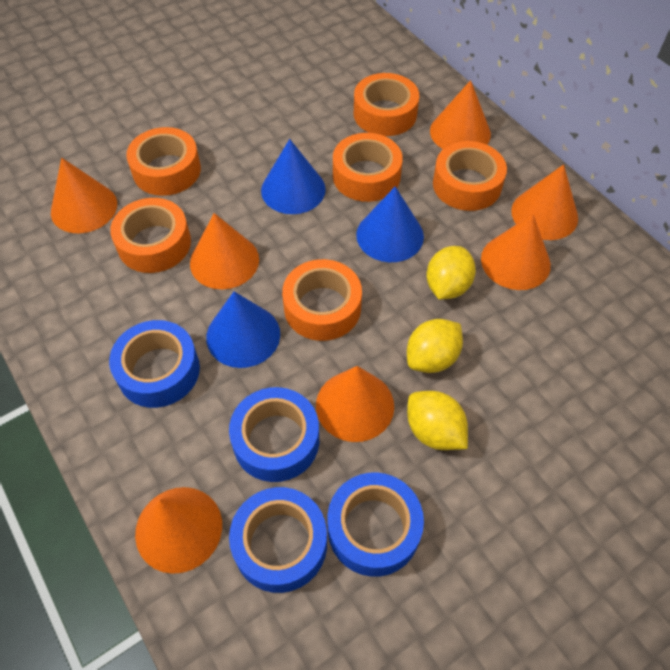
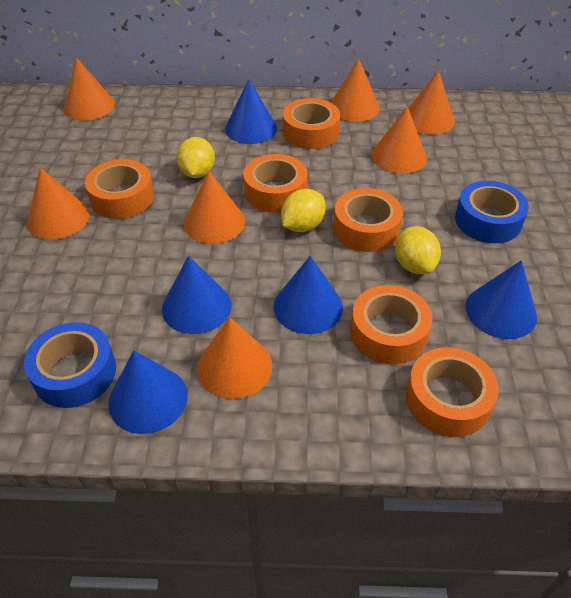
blue cone: [206,291,280,368] [261,139,326,214] [356,186,424,262] = 3 -> [108,350,187,434] [162,256,231,334] [225,79,277,144] [274,256,343,334] [466,260,537,339] = 5
blue tape: [109,320,200,408] [229,387,319,482] [229,487,327,593] [327,473,424,577] = 4 -> [24,322,116,408] [455,181,529,243] = 2

